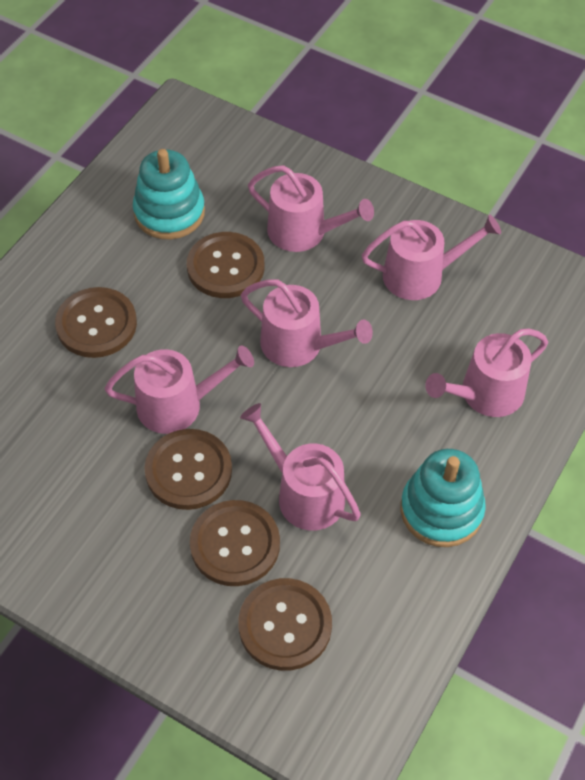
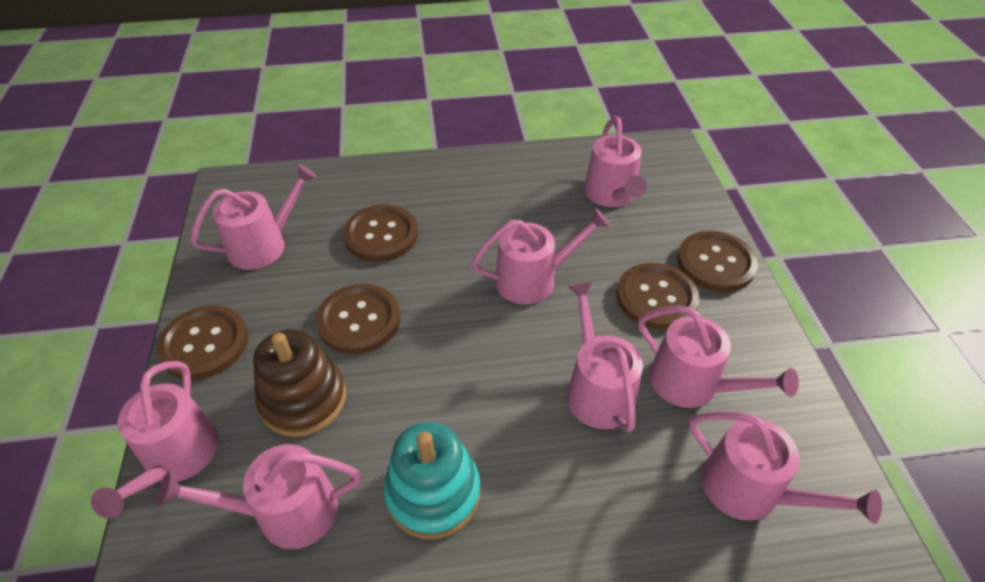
brown stacking toy: none = 0 -> [253,329,346,437] = 1
pink watering can: [105,346,254,434] [240,403,361,531] [241,279,373,367] [248,165,374,252] [362,214,501,300] [425,328,548,417] = 6 -> [91,361,219,519] [157,444,362,549] [190,164,317,270] [472,208,610,304] [567,282,643,432] [584,116,647,207] [638,306,799,408] [689,411,882,524] = 8
turquoise stacking toy: [133,149,205,239] [400,449,486,547] = 2 -> [384,422,480,539] = 1

